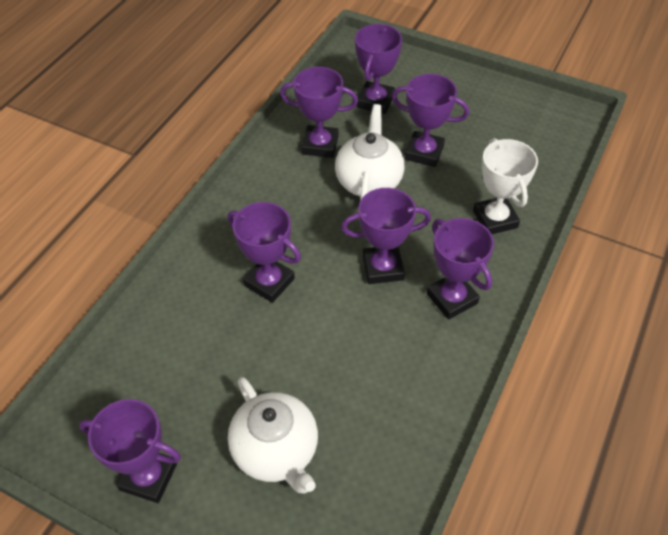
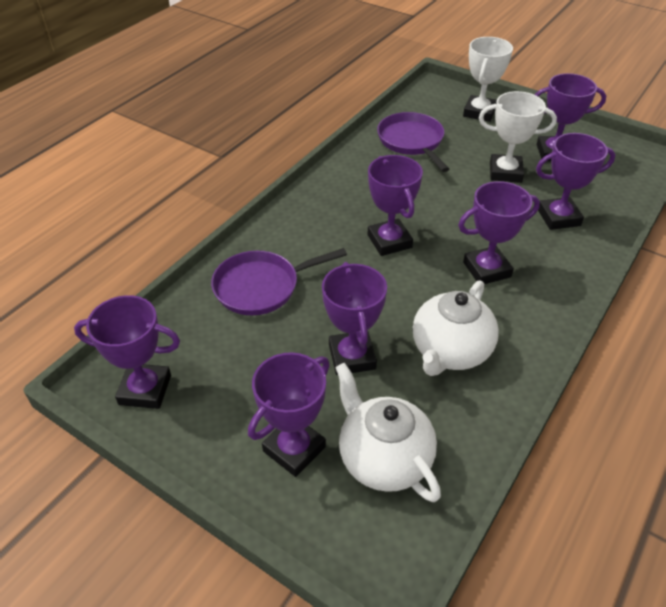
purple pan: none = 0 -> [211,248,347,315] [377,112,449,172] = 2
white trophy: [473,138,538,234] = 1 -> [463,37,513,122] [479,91,557,183] = 2

